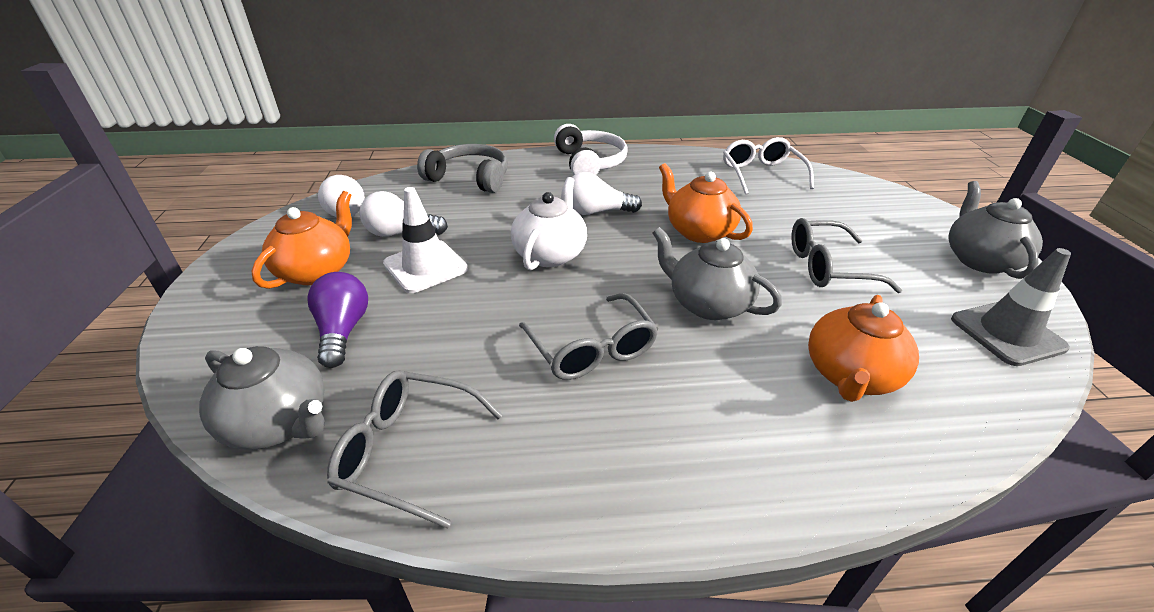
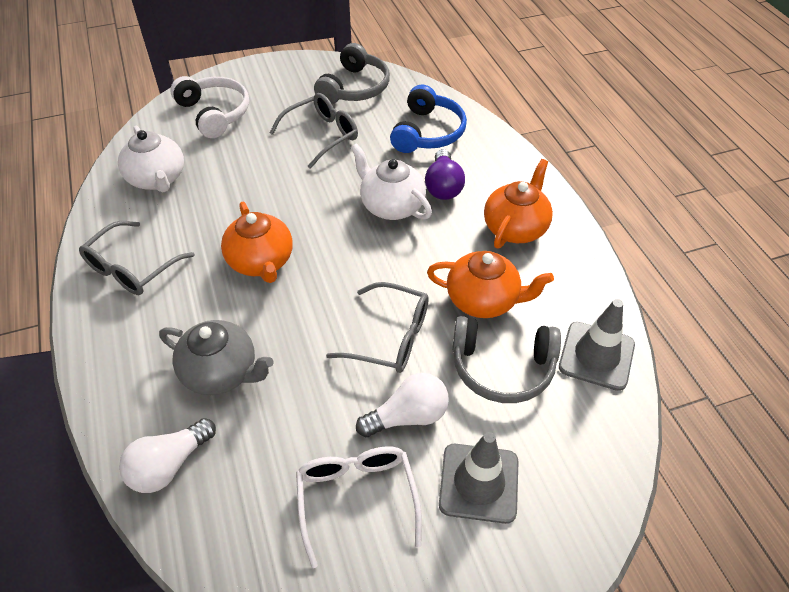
blue headphones: none = 0 -> [390,85,467,153] = 1
grey headphones: [417,144,508,193] = 1 -> [314,43,390,104] [452,316,561,403] = 2
grey teapot: [199,346,325,450] [653,227,782,320] [948,181,1043,279] = 3 -> [159,320,273,395] = 1
grey traffic cone: [951,248,1071,366] = 1 -> [439,432,519,524] [559,299,635,391] = 2
white light bulb: [318,175,365,217] [359,191,448,237] [571,172,642,215] = 3 -> [119,418,216,493] [356,373,449,437] = 2
white teapot: [511,177,587,270] = 1 -> [118,126,184,192] [351,143,432,220] = 2
white traffic cone: [383,187,468,293] = 1 -> none = 0

